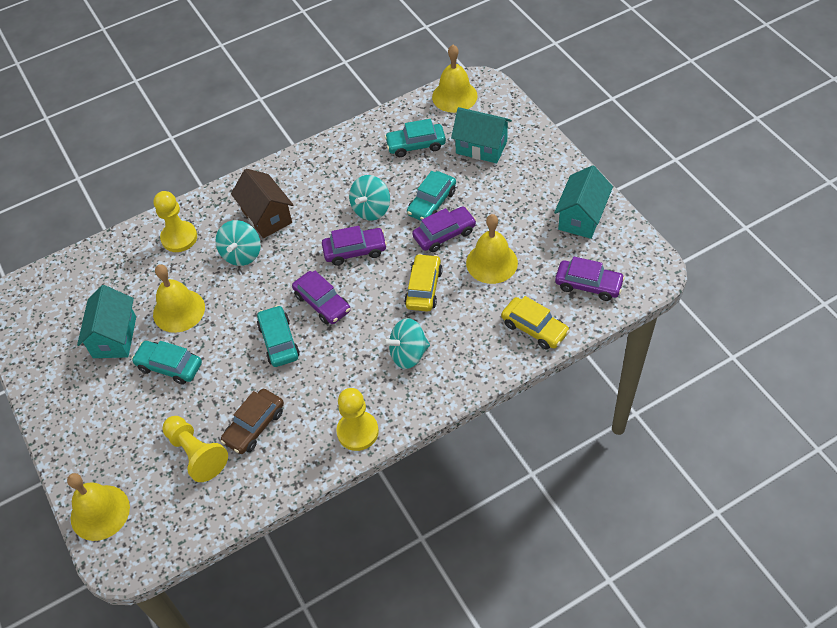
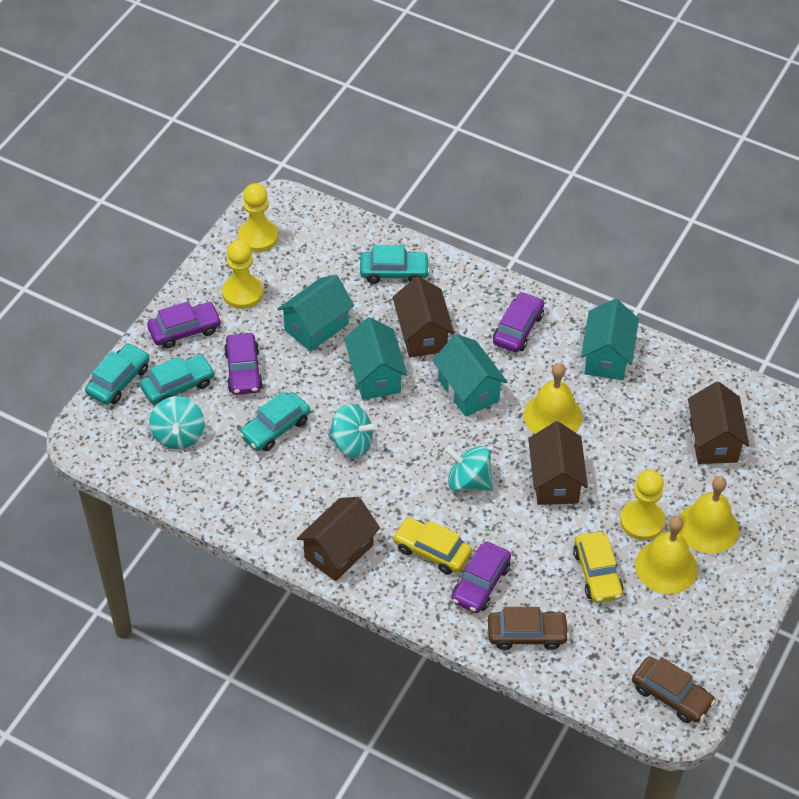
brown car: [221,389,284,454] = 1 -> [488,607,569,650] [632,656,715,723] = 2
brown house: [231,169,293,238] = 1 -> [297,497,380,581] [393,276,454,358] [528,421,588,505] [688,381,749,464] = 4
turquoise house: [77,285,136,358] [451,107,512,163] [554,165,613,239] = 3 -> [277,275,354,352] [344,317,408,400] [432,334,507,417] [581,298,639,380] = 4
yellow bell: [67,473,130,541] [153,264,205,333] [432,45,478,113] [466,214,518,284] = 4 -> [524,363,583,434] [635,516,698,594] [679,476,739,554] = 3

